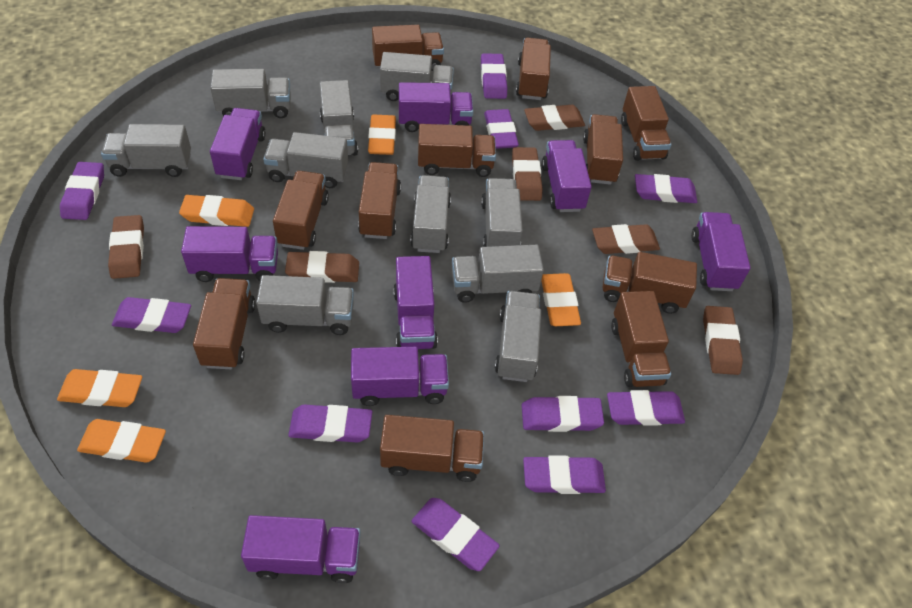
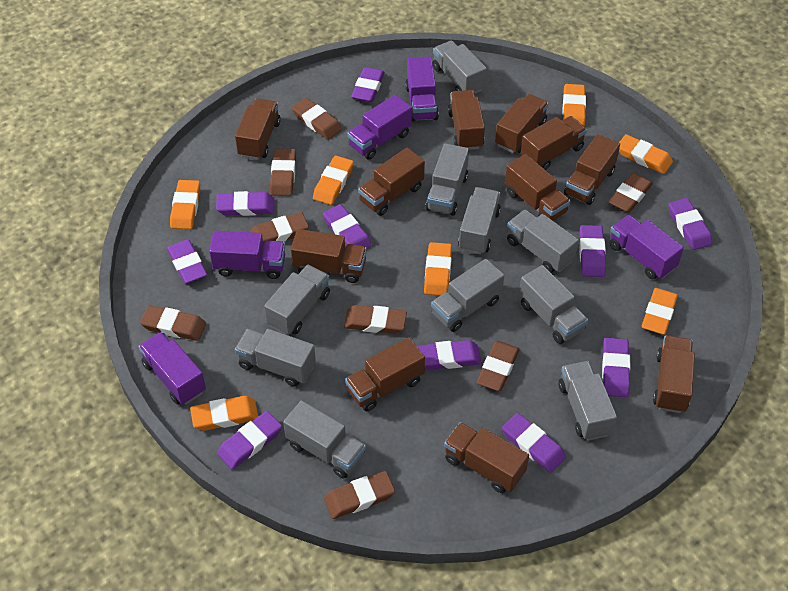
brown eraser: [108,215,144,279] [285,251,359,283] [512,147,543,201] [524,105,585,131] [592,224,660,254] [703,306,743,375] = 6 -> [140,305,206,341] [250,212,309,245] [270,148,296,196] [292,98,342,140] [324,471,395,519] [344,305,407,334] [477,341,520,391] [609,173,653,213] = 8
orange eraser: [57,369,142,407] [77,419,166,462] [179,195,254,227] [368,115,396,155] [541,273,581,326] = 5 -> [170,180,200,229] [190,396,258,431] [313,156,354,205] [424,242,452,296] [563,84,586,126] [619,134,673,174] [642,288,678,335] = 7
purple truck: [181,226,278,282] [210,108,266,180] [241,515,361,584] [351,347,449,406] [393,256,438,349] [399,82,473,132] [542,140,592,212] [691,212,751,291] = 8 -> [138,332,206,404] [209,231,285,279] [347,95,412,160] [405,56,439,122] [609,215,684,279] = 5

